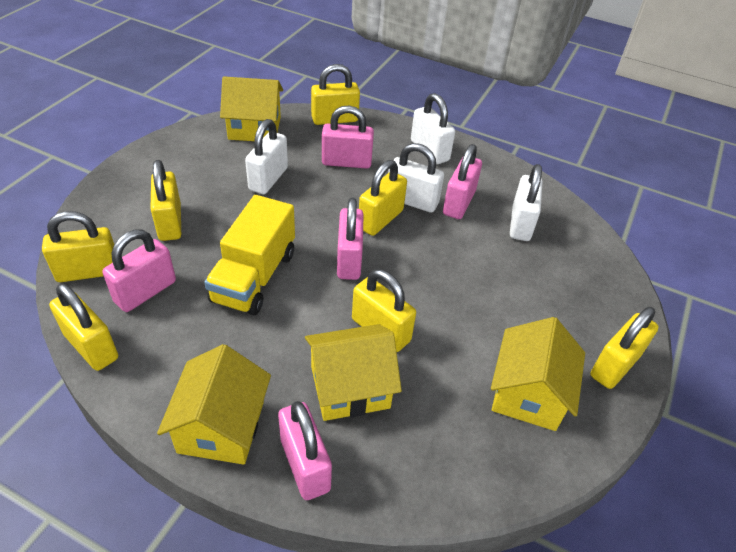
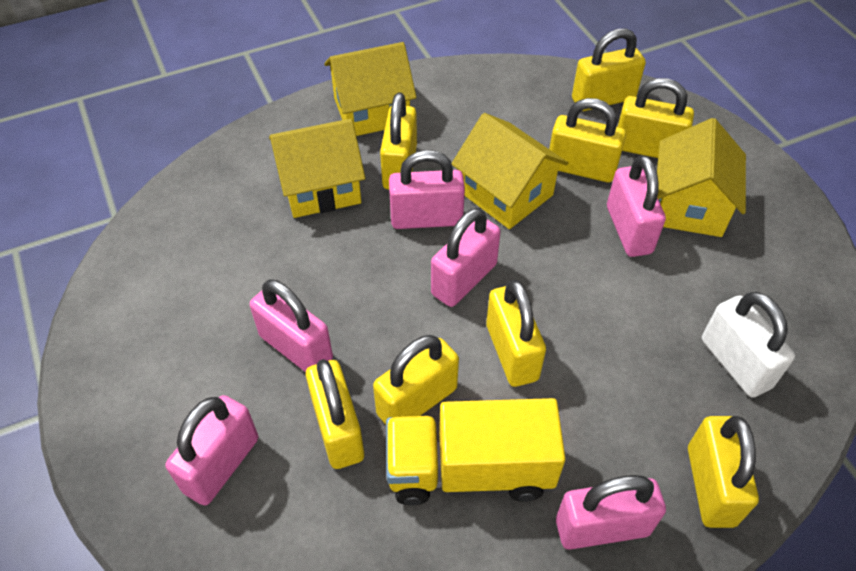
pink padlock: [102,230,176,312] [278,401,332,500] [322,106,374,169] [337,198,364,280] [443,144,482,219] = 5 -> [165,395,258,506] [250,279,333,372] [389,150,465,229] [431,208,501,307] [556,475,666,550] [607,155,666,257] = 6
white padlock: [245,119,288,194] [388,143,444,213] [411,93,455,164] [510,164,542,241] = 4 -> [702,292,795,398] = 1
yellow padlock: [42,211,114,282] [49,283,118,371] [150,160,181,241] [311,64,360,125] [352,269,416,352] [359,160,407,236] [590,307,659,389] = 7 -> [306,359,364,469] [373,335,459,425] [380,92,417,190] [486,280,546,387] [549,98,626,182] [572,28,646,111] [618,78,694,158] [688,416,759,528] = 8

